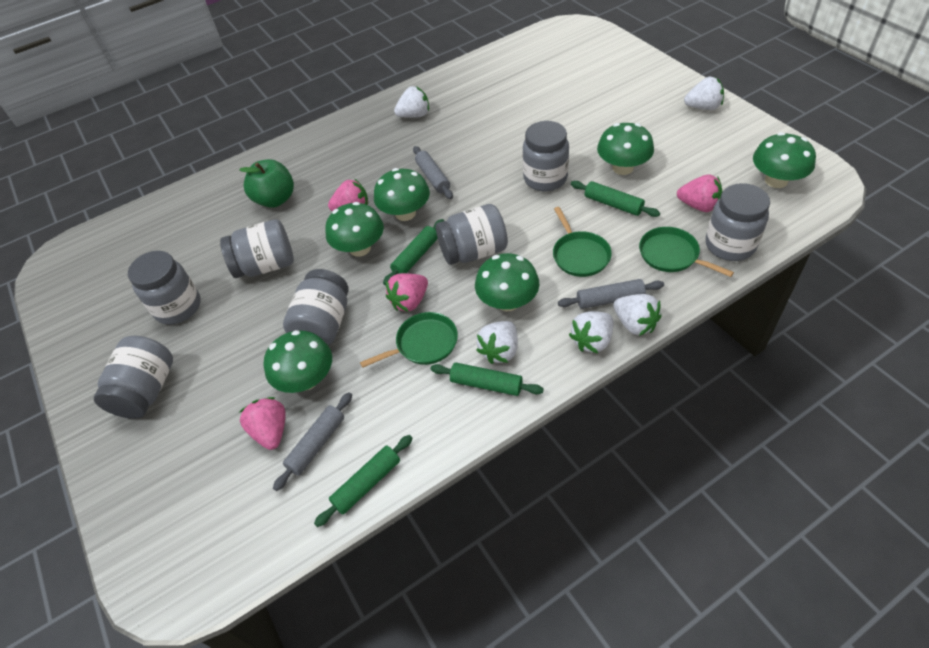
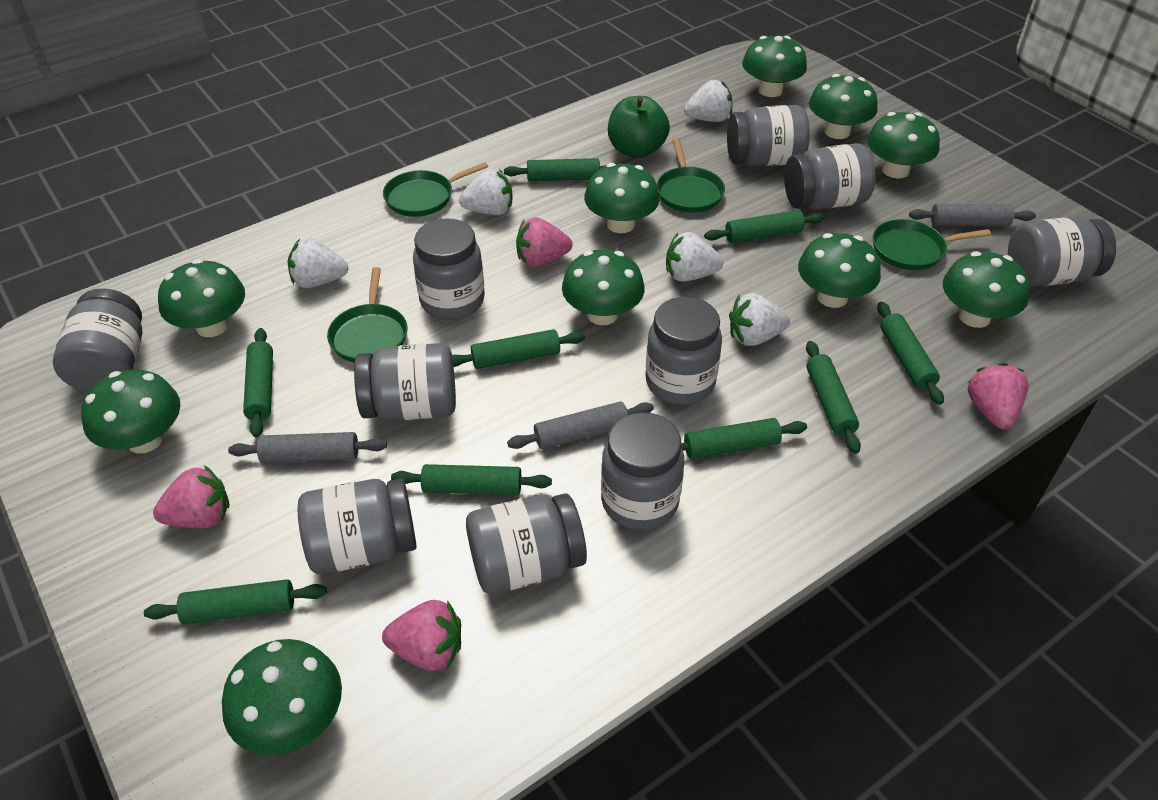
green mushroom: [264,330,332,393] [325,202,384,257] [374,168,430,221] [475,253,539,311] [597,123,654,175] [753,132,816,188] = 6 -> [81,369,180,453] [158,259,245,337] [222,639,342,756] [562,249,645,325] [584,163,660,233] [742,36,807,97] [798,233,881,308] [809,74,878,139] [867,112,940,178] [943,251,1030,328] = 10
green pan: [360,312,458,368] [553,207,612,277] [639,227,734,277] = 3 -> [327,267,407,363] [383,162,488,217] [657,139,725,213] [872,219,991,270] = 4
green rolling pin: [314,435,413,527] [383,219,444,286] [430,363,544,396] [571,181,660,217] = 4 -> [144,579,327,624] [243,328,273,437] [391,464,552,495] [452,329,585,369] [504,158,617,181] [681,418,807,459] [704,210,825,243] [806,341,861,454] [877,302,944,405] = 9
grey jar: [94,336,173,419] [128,251,201,325] [220,219,294,278] [283,269,348,345] [436,204,508,265] [523,121,569,191] [705,183,770,261] = 7 -> [53,288,143,392] [298,478,417,574] [354,343,456,421] [413,218,485,320] [466,493,587,594] [601,412,684,530] [645,297,722,405] [727,105,810,166] [784,143,876,210] [1008,217,1116,287] = 10

